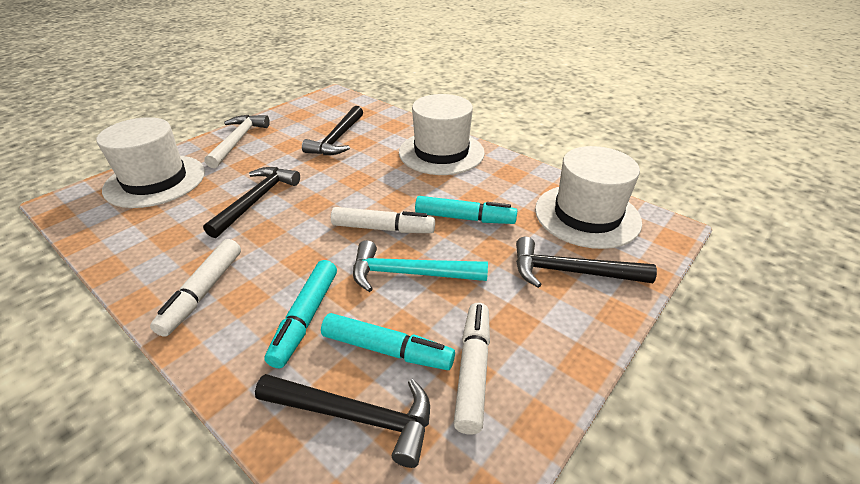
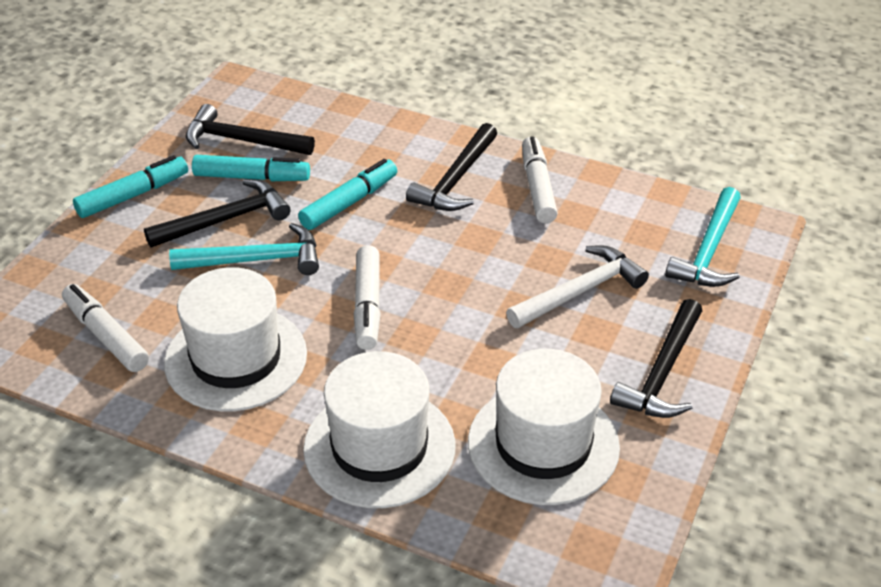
turquoise hammer: [353,240,488,292] = 1 -> [169,223,319,275] [665,187,741,287] = 2

